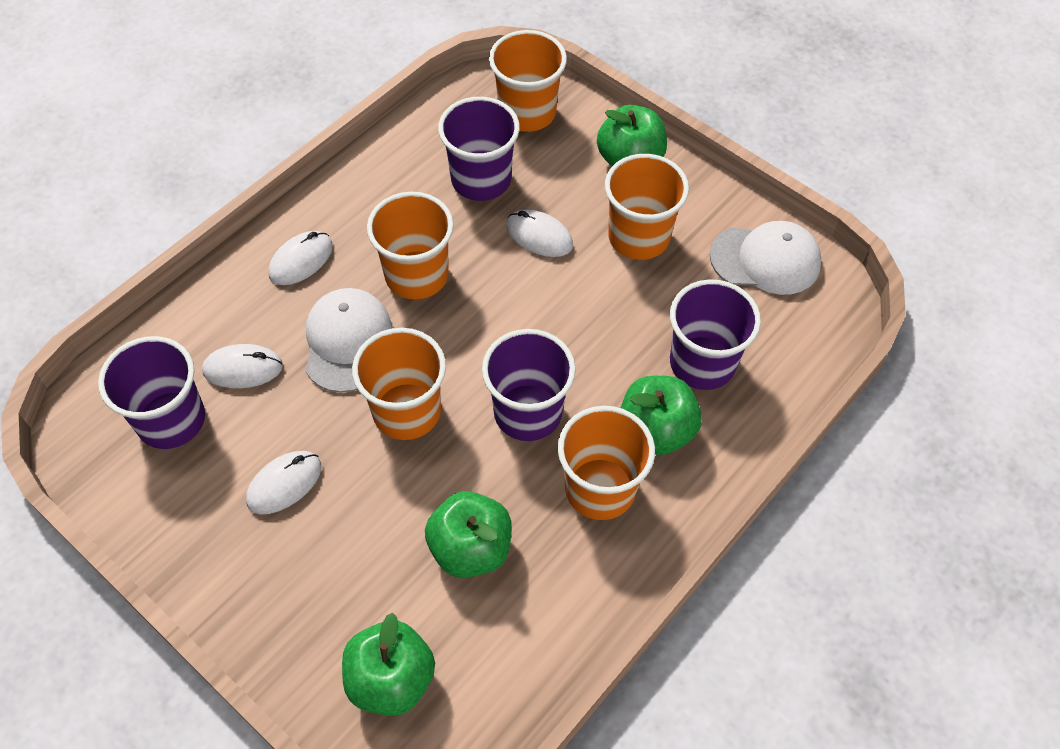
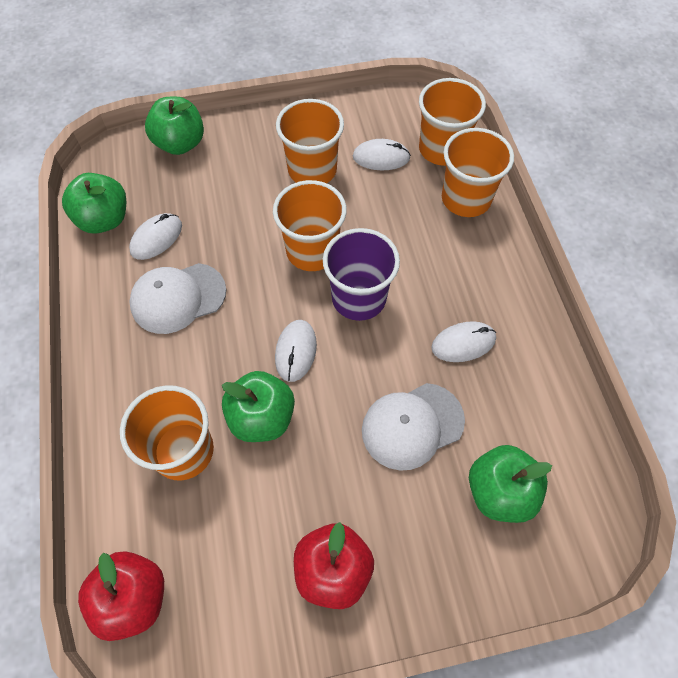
purple cup: [98,336,205,449] [438,97,520,201] [482,329,576,441] [670,279,761,390] = 4 -> [323,228,400,321] = 1
red apple: none = 0 -> [78,551,164,641] [294,522,374,609] = 2

